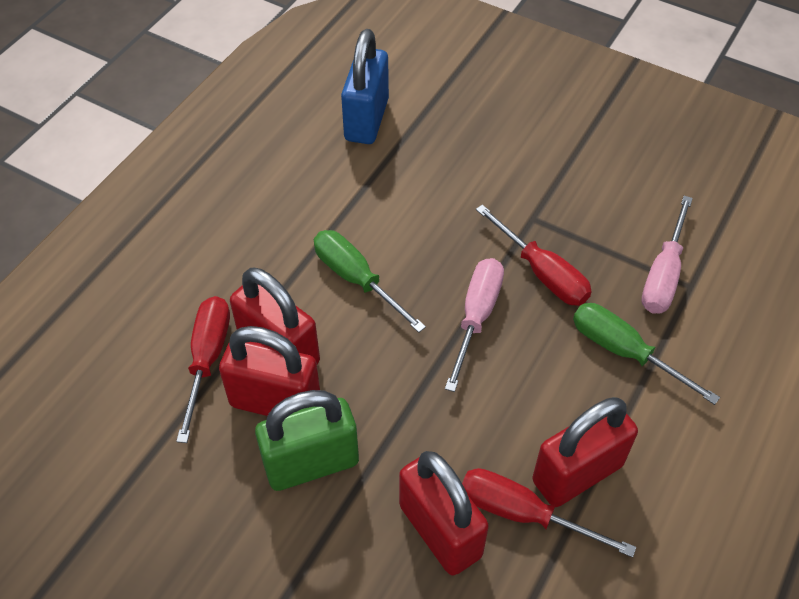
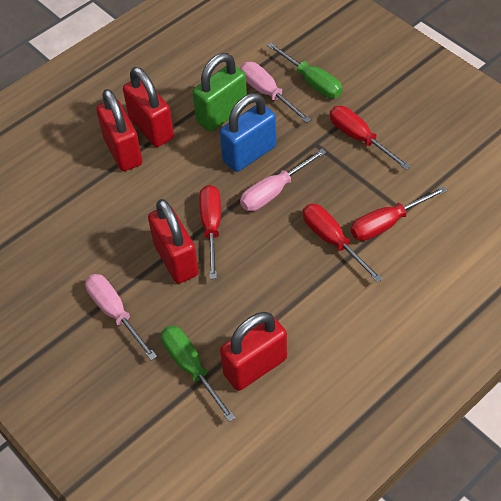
pink screwdriver: [445,258,504,392] [642,196,693,314] = 2 -> [85,274,157,360] [240,62,311,123] [240,148,326,211] = 3
red screwdriver: [176,296,230,443] [462,468,636,558] [476,204,592,306] = 3 -> [199,185,221,279] [303,204,383,283] [330,106,411,170] [351,186,447,241] = 4

